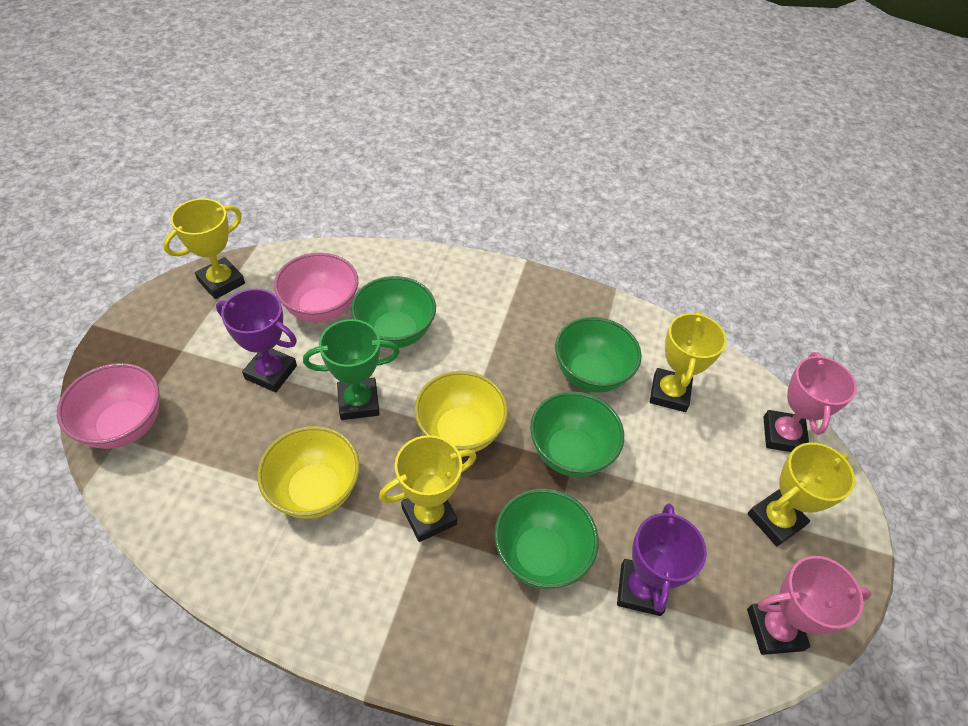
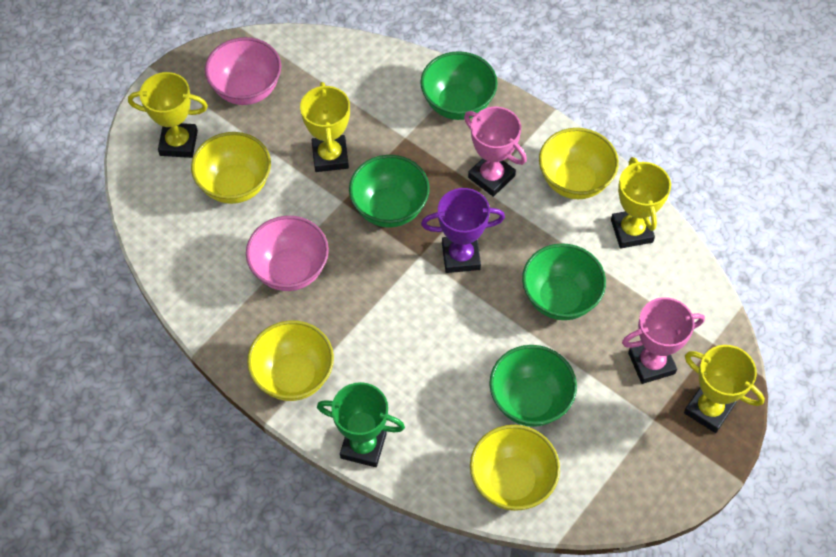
purple trophy: [216,289,297,392] [617,503,707,616] = 2 -> [421,188,505,273] = 1
yellow bowl: [257,426,360,519] [414,371,508,452] = 2 -> [191,132,271,204] [247,320,334,401] [470,425,560,511] [539,128,619,199] = 4

